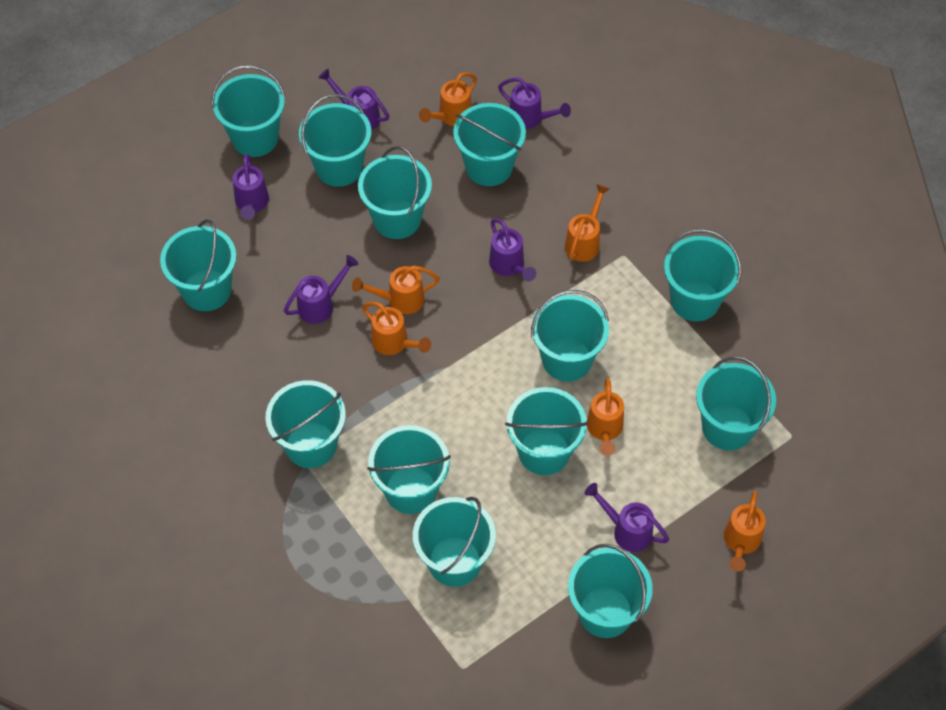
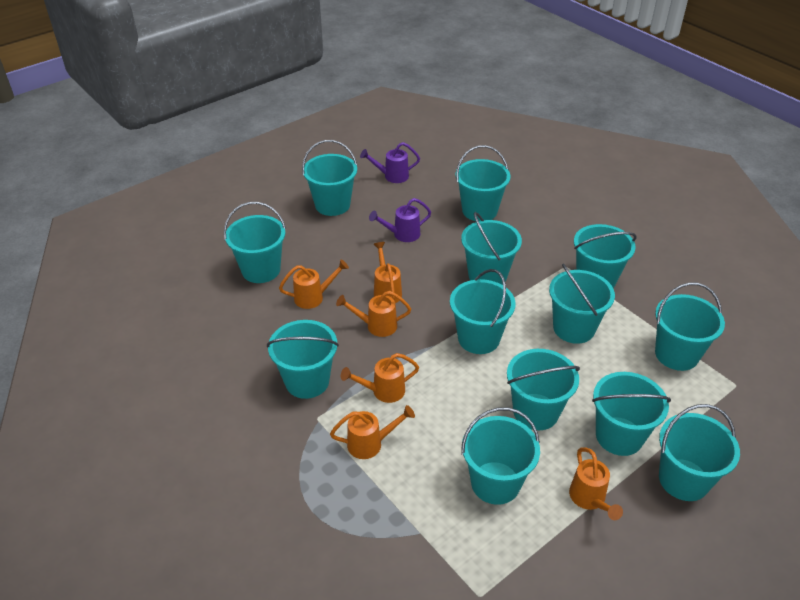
purple watering can: [233,154,269,220] [284,255,359,324] [318,69,389,131] [489,219,536,282] [498,77,571,129] [584,483,669,552] = 6 -> [360,142,420,183] [369,198,431,242] = 2

